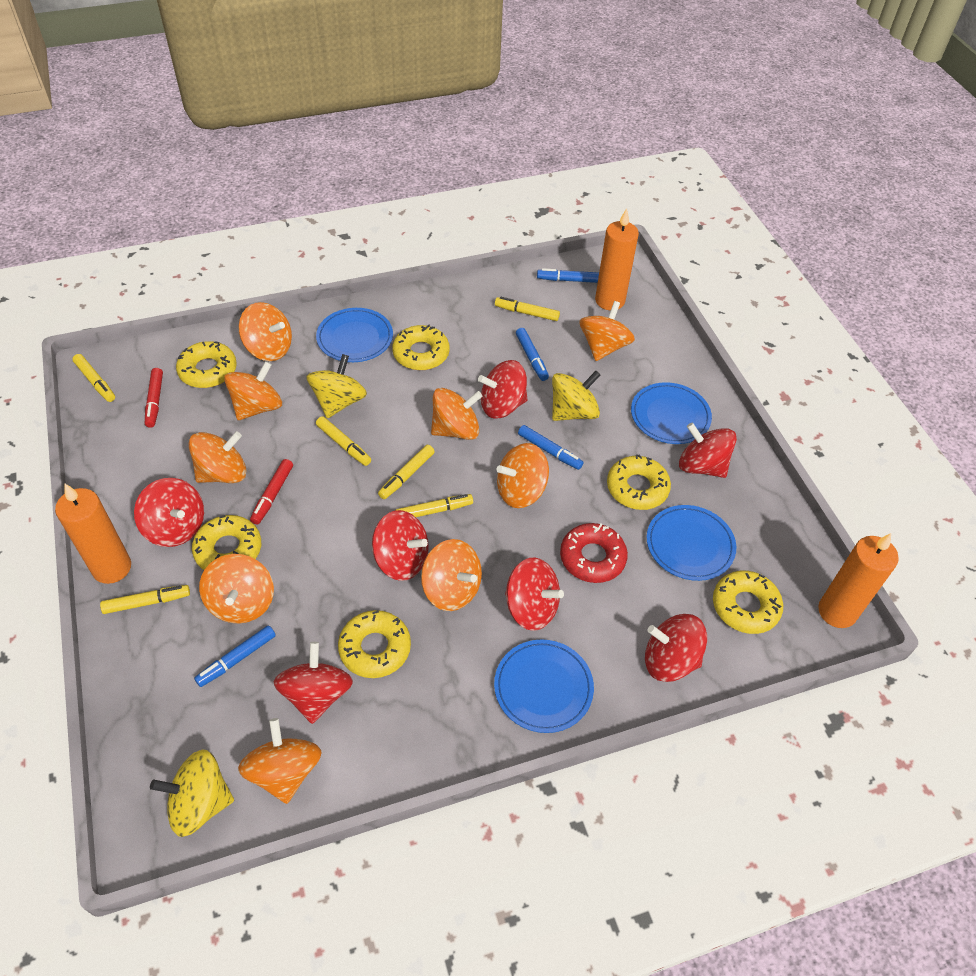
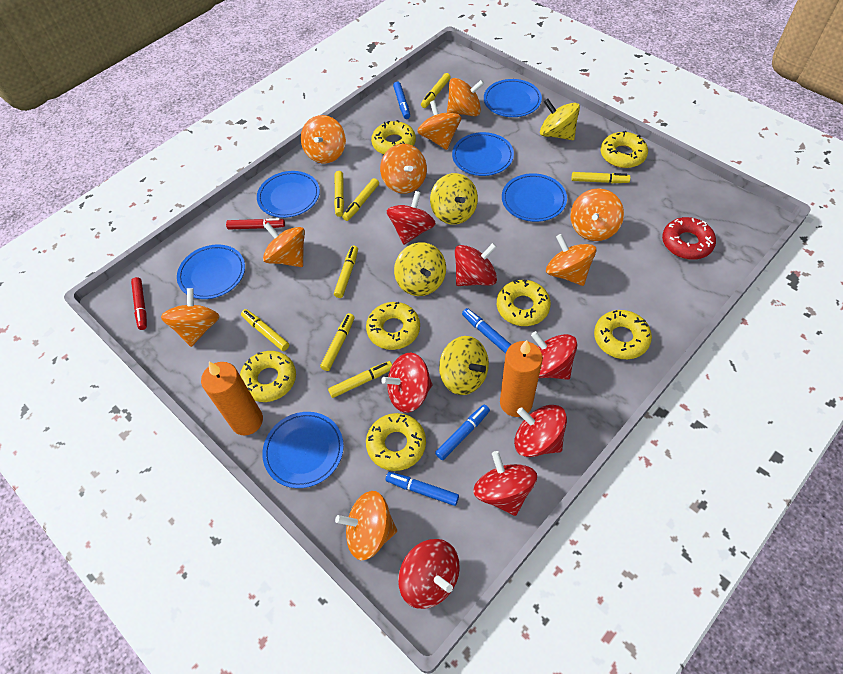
blue plate: [316,308,393,362] [494,640,594,733] [631,382,712,444] [647,505,736,581] = 4 -> [177,245,245,299] [257,171,320,218] [262,412,344,488] [452,132,514,176] [484,79,542,117] [502,173,567,222] = 6
orange candle: [55,484,131,584] [595,208,639,310] [818,533,899,628] = 3 -> [201,362,263,435] [500,340,543,417] = 2
yellow donut: [176,341,237,388] [192,515,261,570] [338,610,411,678] [392,324,450,370] [607,454,671,510] [713,571,783,634] = 6 -> [240,351,296,402] [366,302,420,350] [366,413,426,471] [371,120,416,154] [497,280,551,326] [594,310,652,359] [601,131,648,168] = 7
yellow marker: [72,354,115,402] [100,585,190,614] [316,416,371,466] [378,445,435,499] [395,494,473,517] [495,297,560,321] = 6 -> [241,309,289,351] [320,313,355,371] [328,361,392,398] [334,171,344,217] [334,246,358,298] [342,178,379,221] [421,73,451,108] [571,172,631,183] = 8
yellow spinning top: [150,750,234,837] [306,354,367,418] [552,371,601,421] = 3 -> [394,243,446,296] [430,173,478,225] [439,336,489,395] [540,98,580,140] = 4

